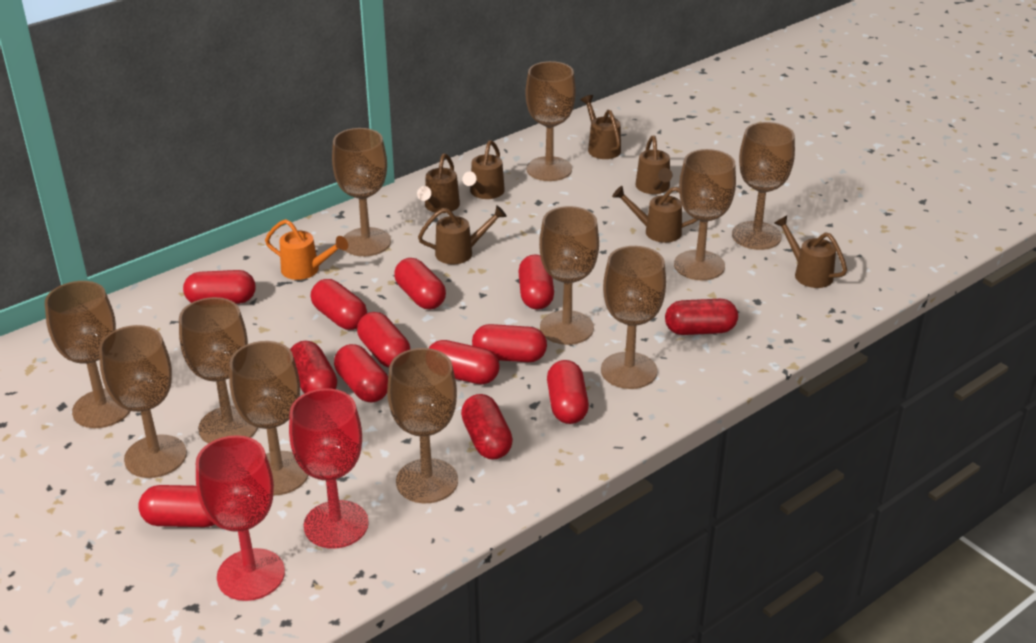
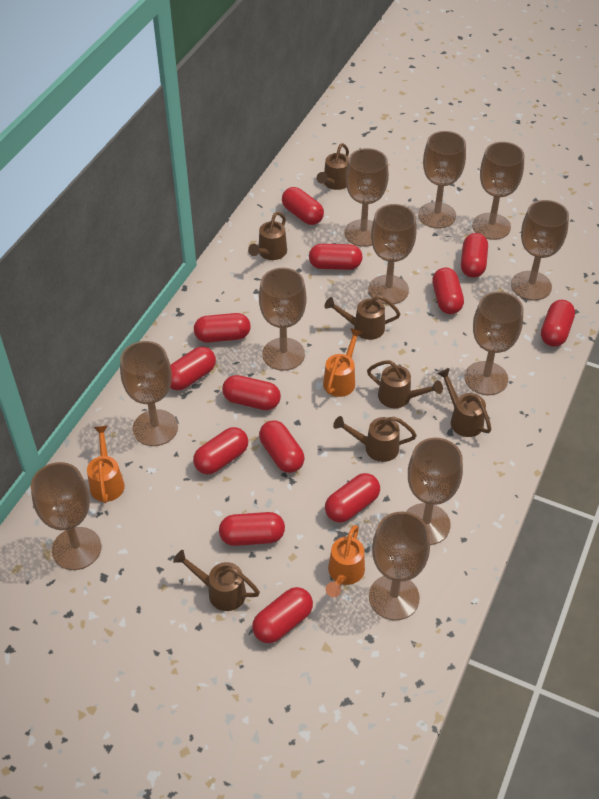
orange watering can: [265,219,348,280] = 1 -> [87,426,125,503] [323,328,363,397] [326,525,365,597] = 3
red goblet: [196,435,285,601] [289,389,369,548] = 2 -> none = 0

